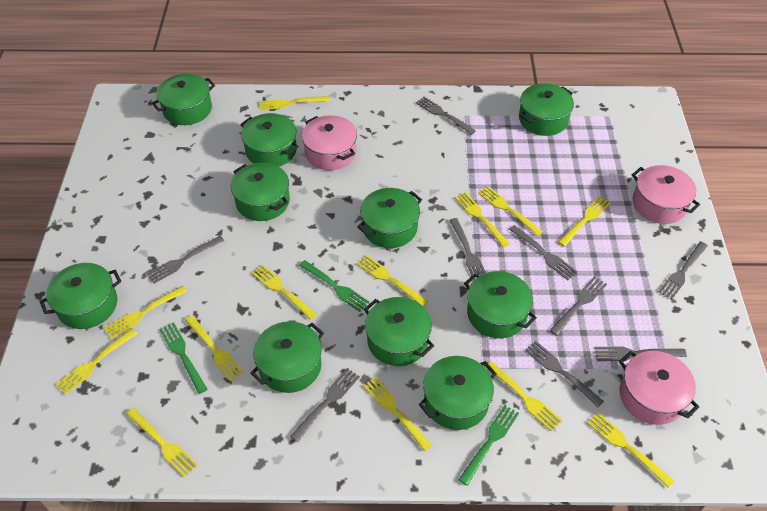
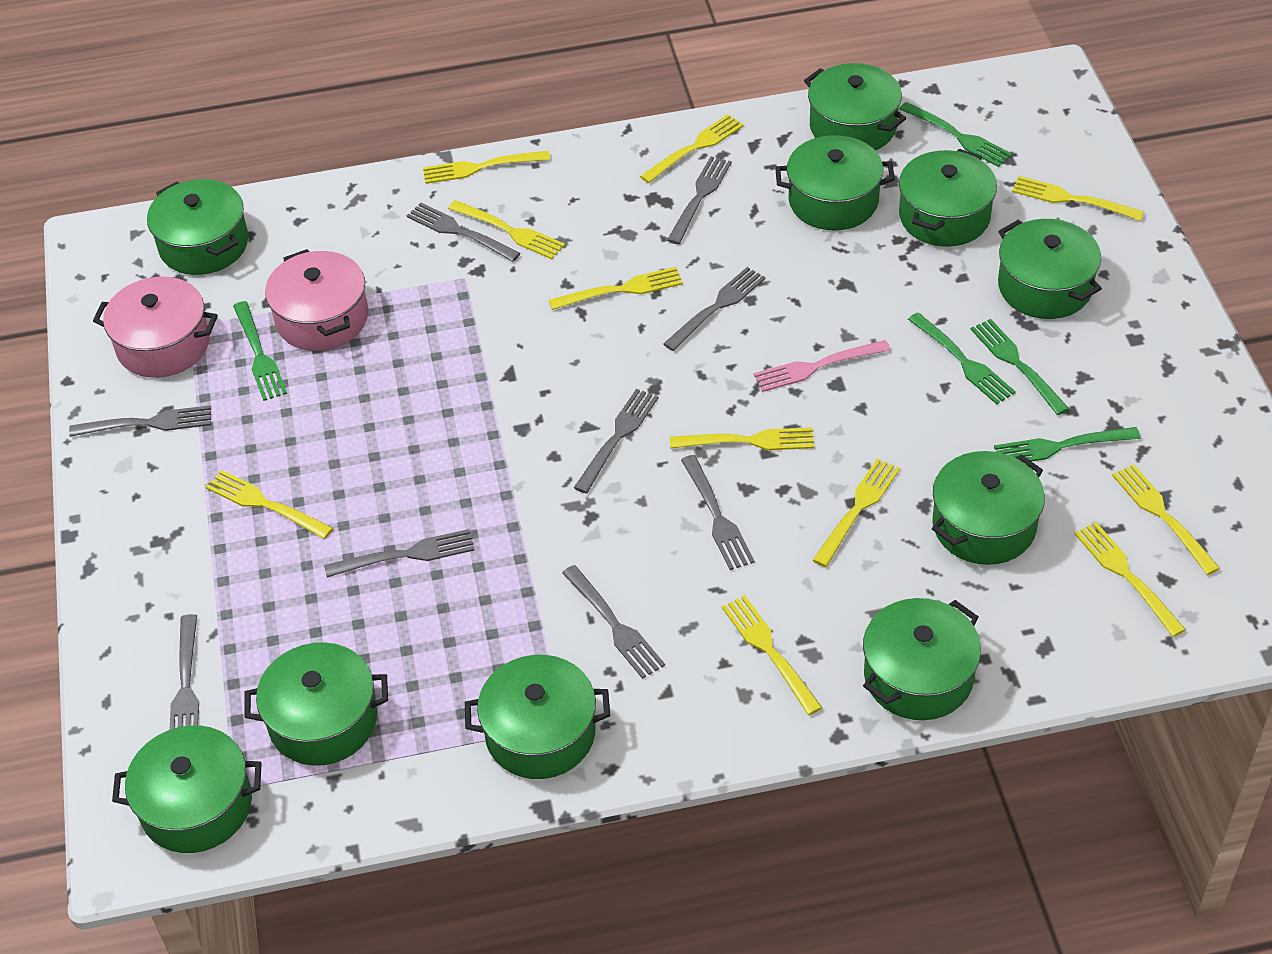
green fork: [159,322,207,394] [299,260,370,312] [458,405,519,486] = 3 -> [233,301,287,401] [899,102,1012,167] [908,312,1016,404] [970,319,1069,415] [994,427,1141,461] = 5
pink fork: none = 0 -> [754,340,891,392] = 1
pink pot: [302,115,357,170] [619,351,699,425] [632,165,700,224] = 3 -> [93,277,218,378] [265,249,368,351] = 2
yellow fork: [56,328,137,395] [104,286,187,339] [126,408,198,478] [185,315,244,382] [252,265,317,320] [259,96,330,110] [357,255,428,306] [363,377,432,451] [455,192,510,248] [478,186,543,236] [484,361,562,431] [558,196,611,247] [587,412,674,488] = 13 -> [206,470,333,539] [423,151,550,184] [448,200,565,259] [549,267,683,310] [640,114,744,183] [670,428,814,450] [722,595,822,715] [813,458,900,567] [1012,176,1145,221] [1074,522,1186,637] [1112,464,1220,575] = 11

